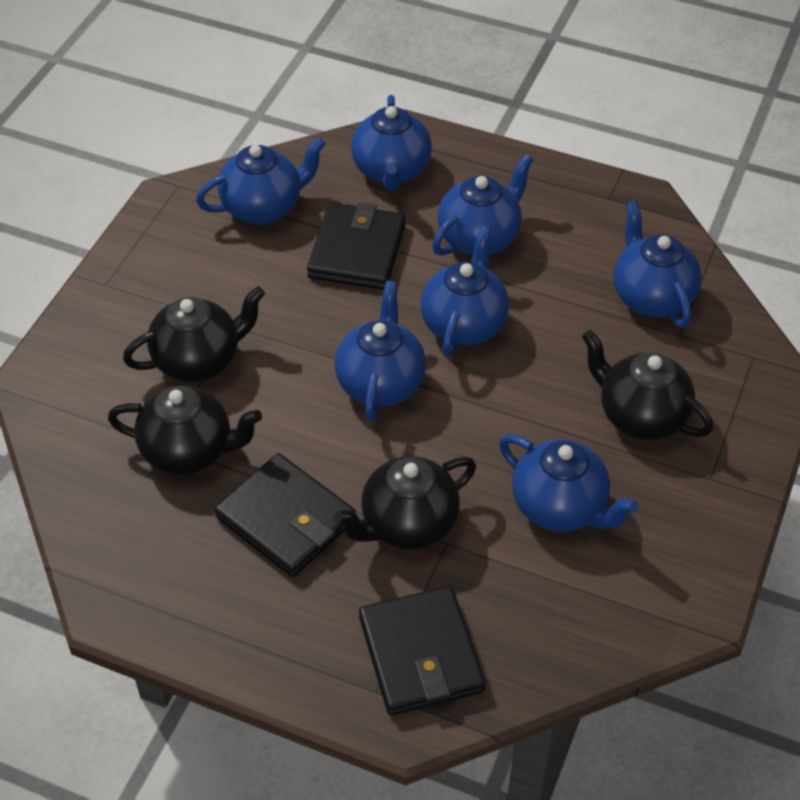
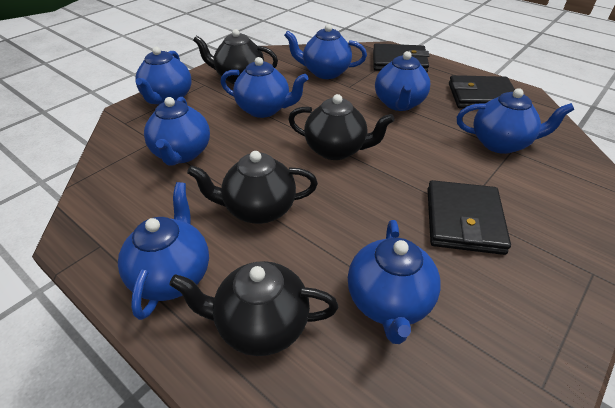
blue teapot: [196,137,326,224] [334,281,426,422] [351,95,432,191] [421,226,509,357] [432,154,533,256] [499,434,639,532] [614,200,702,328] = 7 -> [118,182,209,320] [135,47,191,105] [144,97,210,166] [221,57,308,118] [284,24,367,79] [348,220,441,344] [375,51,430,111] [457,88,574,154] = 8

